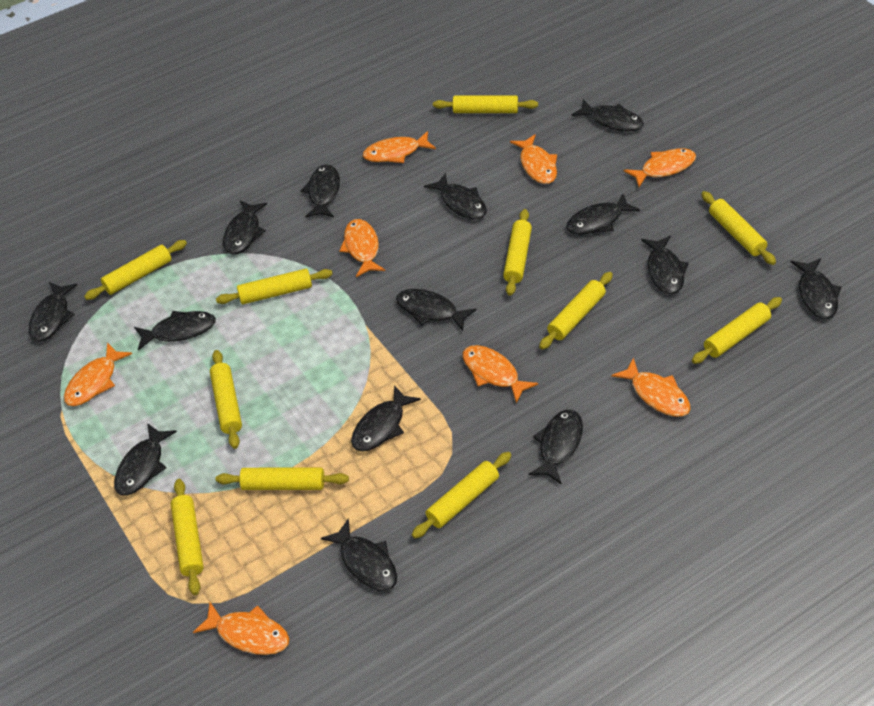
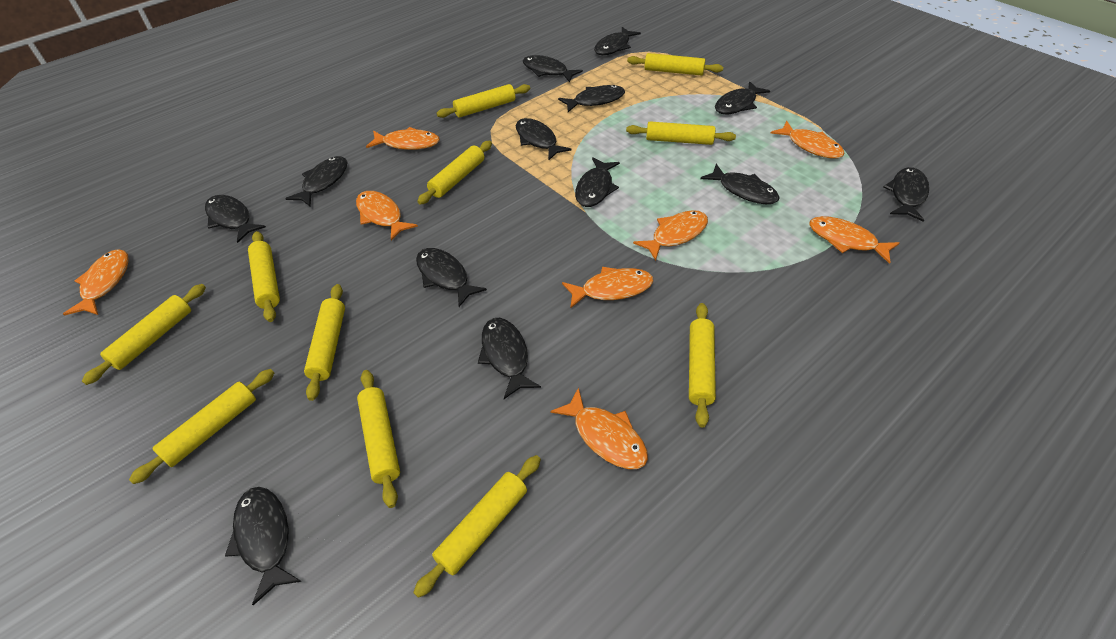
black fish: [29,282,77,342] [114,423,177,496] [134,311,216,350] [223,201,267,255] [301,165,340,218] [321,518,397,591] [351,385,421,451] [396,289,476,331] [424,173,487,219] [529,410,583,484] [566,194,640,235] [572,99,644,131] [641,236,689,294] [791,258,841,319] = 14 -> [205,195,266,243] [225,487,302,605] [285,156,348,206] [416,248,487,307] [478,318,541,399] [516,118,572,160] [523,55,583,83] [558,85,625,112] [575,157,620,207] [594,27,641,55] [700,164,780,204] [715,81,770,114] [884,167,929,222] = 13

